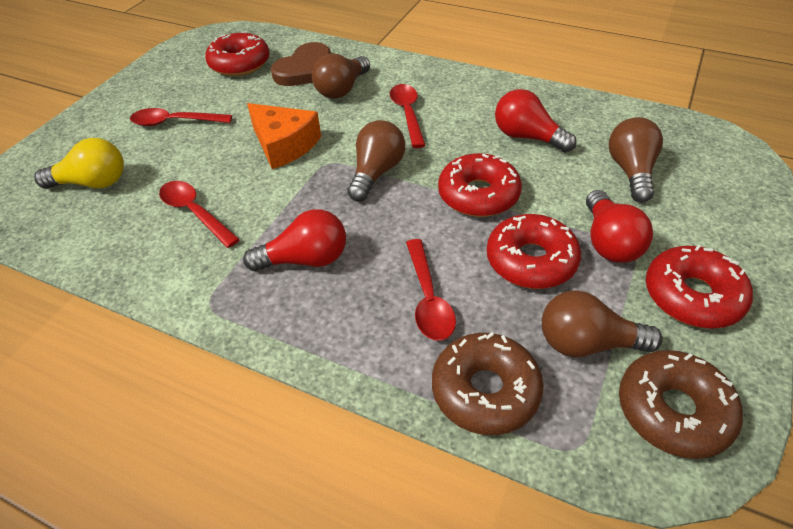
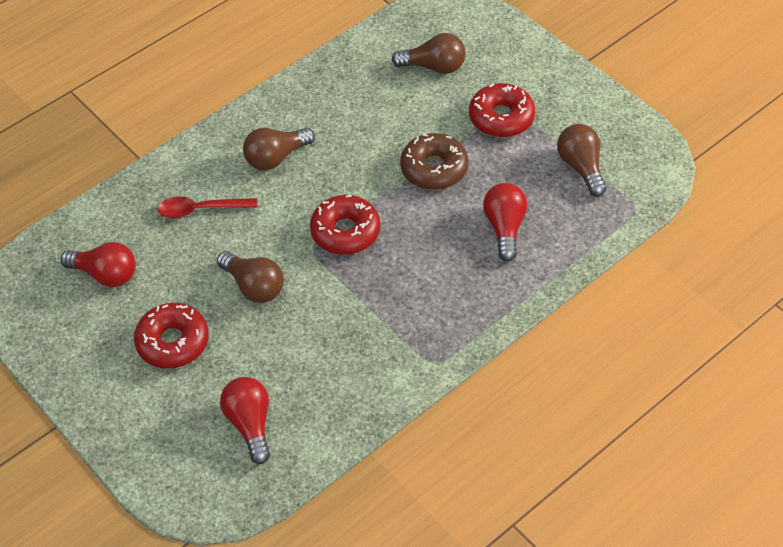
brown donut: [432,332,544,435] [619,350,743,459] = 2 -> [400,133,468,190] = 1
brown heart: [271,42,331,86] = 1 -> none = 0
orange cheese: [247,103,321,169] = 1 -> none = 0
red donut: [205,31,270,76] [438,153,522,217] [487,214,581,289] [646,245,753,329] = 4 -> [134,303,209,369] [310,195,380,255] [469,83,535,137] = 3
red spoon: [130,108,232,126] [159,181,240,248] [390,84,426,148] [406,239,456,341] = 4 -> [157,196,257,218] = 1
yellow light bulb: [34,138,124,189] = 1 -> none = 0

